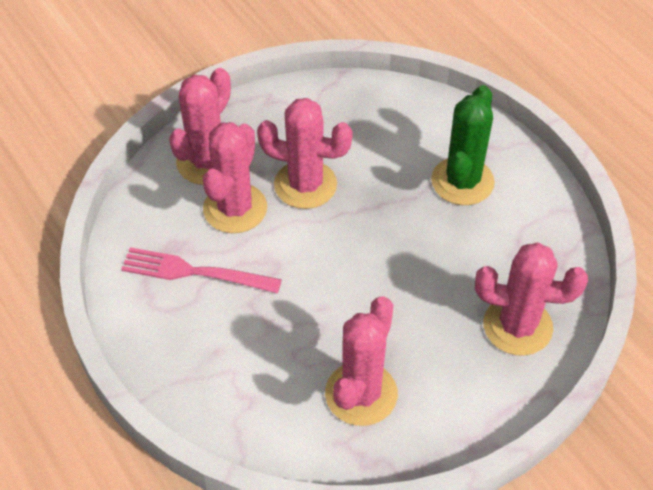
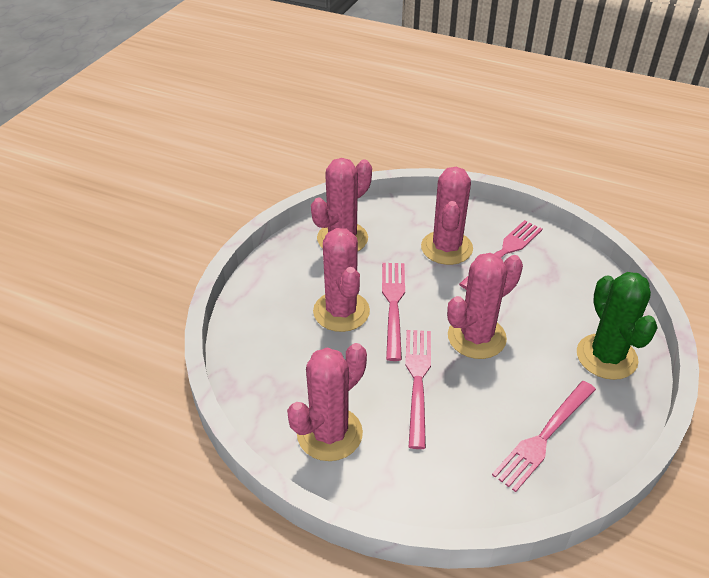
pink fork: [121,247,282,293] = 1 -> [382,263,405,361] [405,330,431,449] [459,220,542,290] [492,381,596,492] = 4

